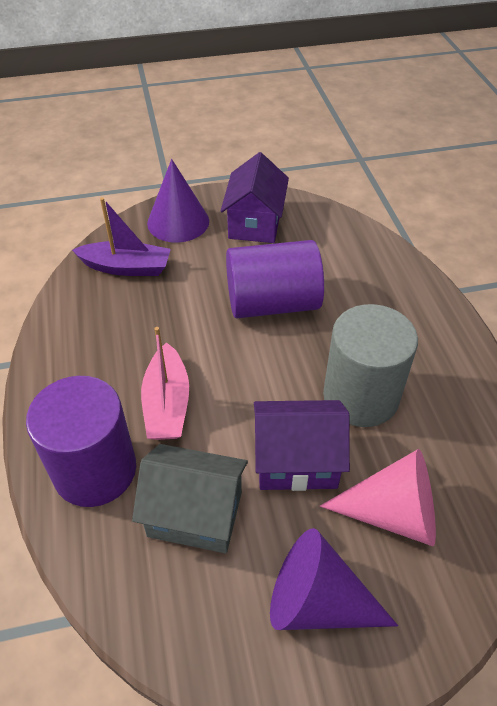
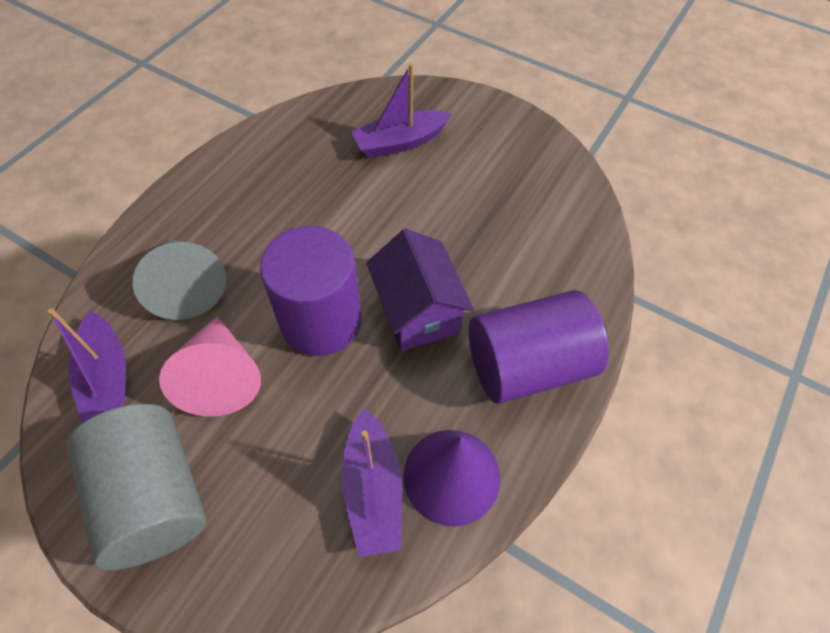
grey cone: none = 0 -> [133,239,226,320] = 1
grey house: [132,444,248,553] = 1 -> none = 0
pink boat: [141,327,189,440] = 1 -> none = 0
purple boat: [72,197,171,276] = 1 -> [48,308,126,423] [341,408,402,557] [351,63,452,158] = 3
purple cone: [147,159,209,243] [270,528,398,630] = 2 -> [403,430,500,526] = 1
purple house: [221,152,289,243] [254,400,350,491] = 2 -> [366,229,474,351] = 1

